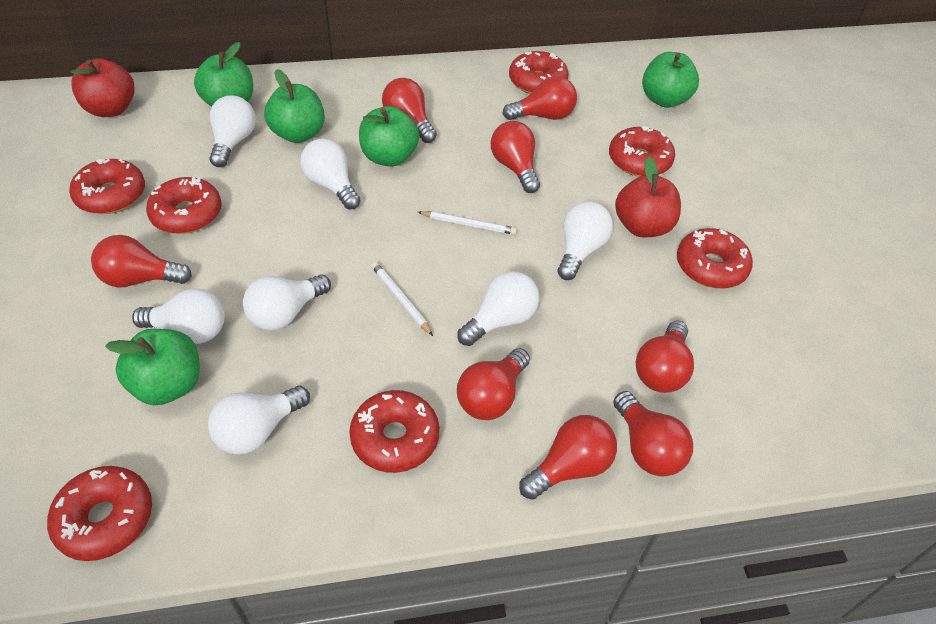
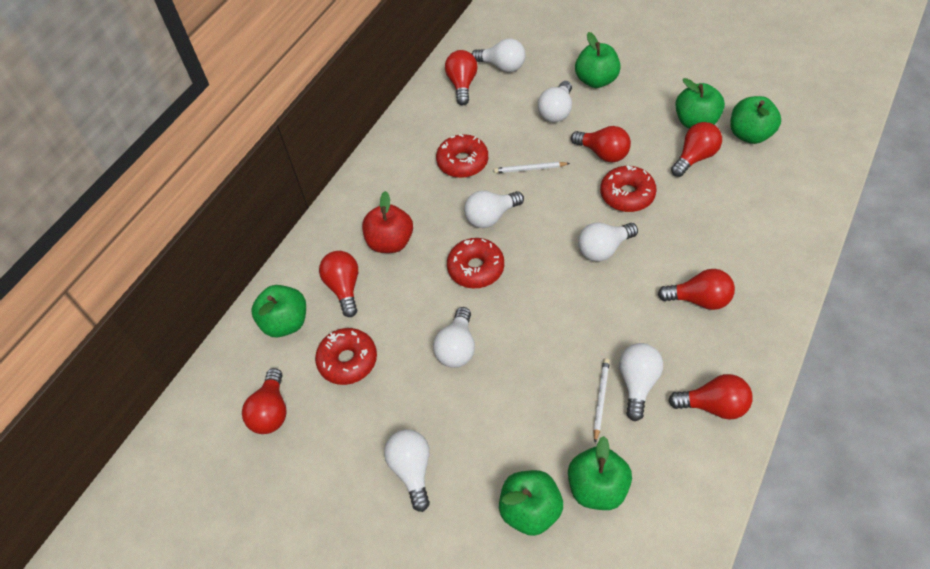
green apple: [105,329,200,405] [194,42,253,107] [264,69,325,143] [359,106,419,166] [642,52,699,108] = 5 -> [251,285,306,337] [499,470,563,536] [568,436,632,510] [575,32,621,88] [675,78,725,129] [730,96,781,144] = 6
red apple: [70,58,135,117] [615,157,681,237] = 2 -> [362,191,413,253] = 1
red donut: [47,466,152,561] [69,159,145,214] [146,177,221,234] [349,390,439,473] [509,51,569,94] [609,126,675,177] [677,228,753,289] = 7 -> [315,328,377,385] [436,134,488,178] [447,238,504,288] [600,166,657,212] = 4
red light bulb: [91,235,192,287] [382,78,437,143] [457,348,530,420] [491,121,540,193] [503,76,577,120] [519,415,617,500] [613,391,693,477] [636,320,694,393] = 8 -> [242,368,287,434] [319,251,358,317] [445,50,478,105] [571,126,631,162] [658,269,735,310] [668,374,753,420] [671,122,722,177] = 7

